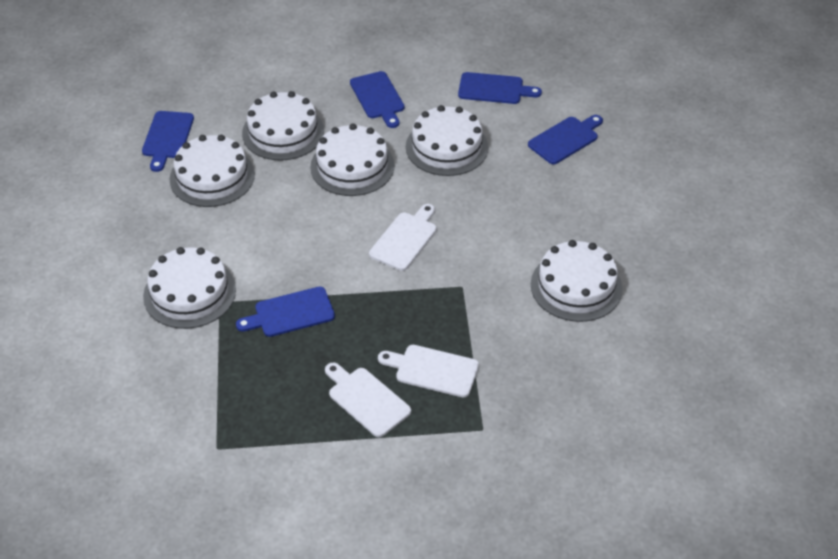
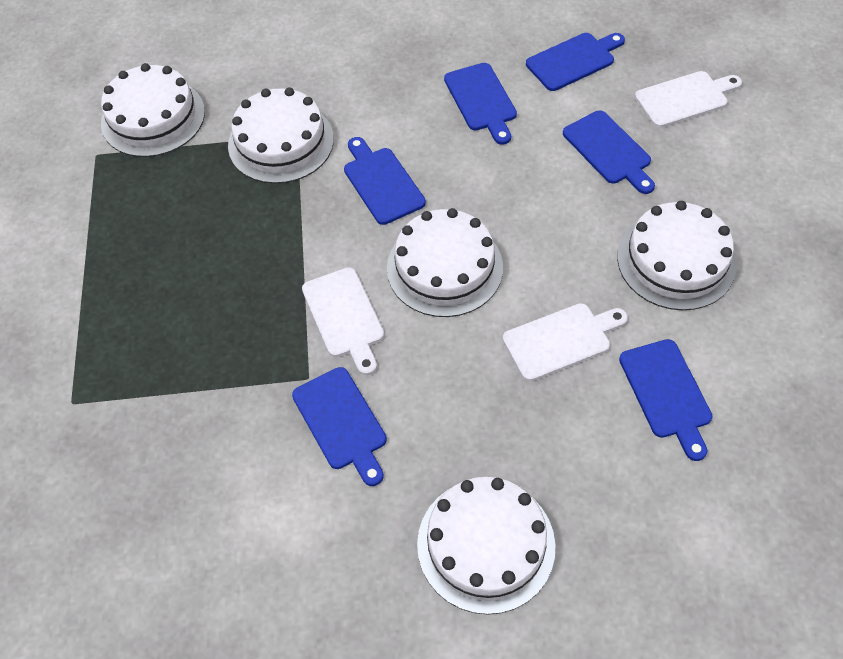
blue cutting board: [142,111,194,172] [236,287,335,337] [350,71,404,128] [458,72,542,104] [528,115,603,164] = 5 -> [292,367,387,486] [344,137,426,225] [444,63,517,145] [526,33,625,91] [563,110,655,194] [619,339,712,461] = 6
white cake: [143,247,236,329] [170,135,255,207] [242,91,324,161] [310,124,394,196] [406,105,488,176] [531,240,623,322] = 6 -> [101,63,205,157] [228,88,334,184] [387,208,503,317] [417,477,555,615] [617,201,736,310] = 5

